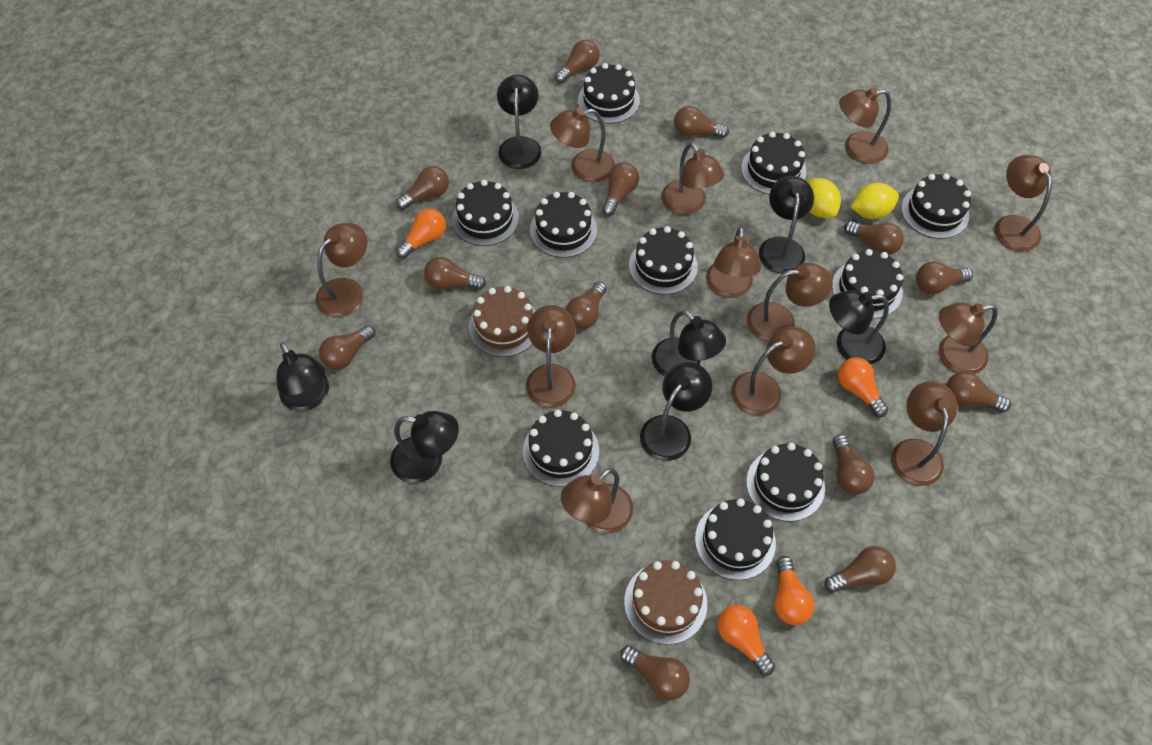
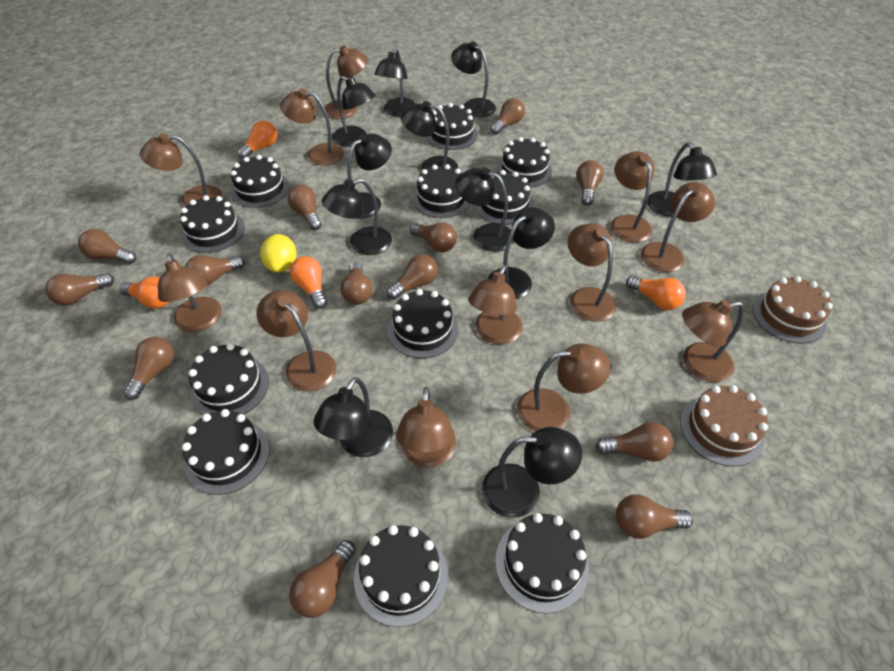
black cake: [452,180,519,246] [523,410,599,487] [530,192,597,258] [578,63,640,124] [629,226,698,295] [695,498,776,580] [741,131,807,195] [746,443,825,522] [832,249,903,318] [901,173,971,239] = 10 -> [180,195,245,253] [182,409,270,495] [188,343,269,415] [231,155,289,208] [354,525,448,627] [388,289,458,358] [413,164,470,218] [426,103,478,150] [475,170,534,225] [495,513,589,614] [497,137,552,188] = 11
black lamp: [276,342,329,411] [390,411,459,483] [497,75,541,169] [640,362,712,461] [652,310,726,377] [759,176,814,274] [829,290,889,365] = 7 -> [314,377,393,457] [322,178,392,255] [332,76,375,147] [347,133,392,219] [374,48,416,117] [401,101,458,170] [451,41,496,117] [456,167,514,252] [482,427,582,518] [488,207,555,299] [647,142,717,217] = 11
yellow lemon: [806,178,841,218] [851,183,899,219] = 2 -> [260,234,297,273] = 1

